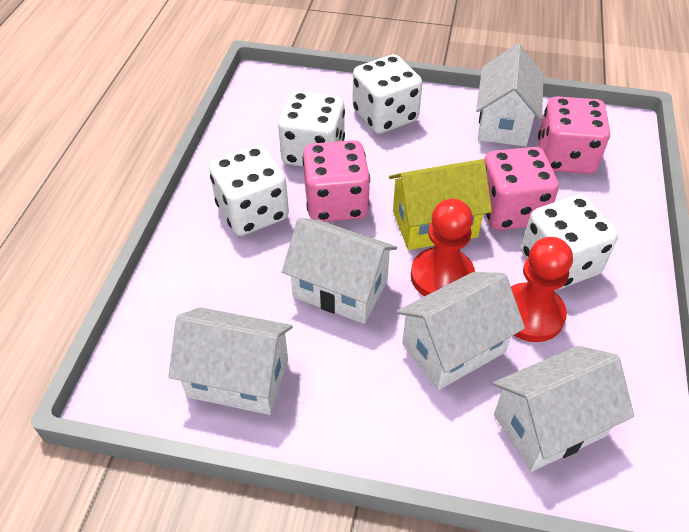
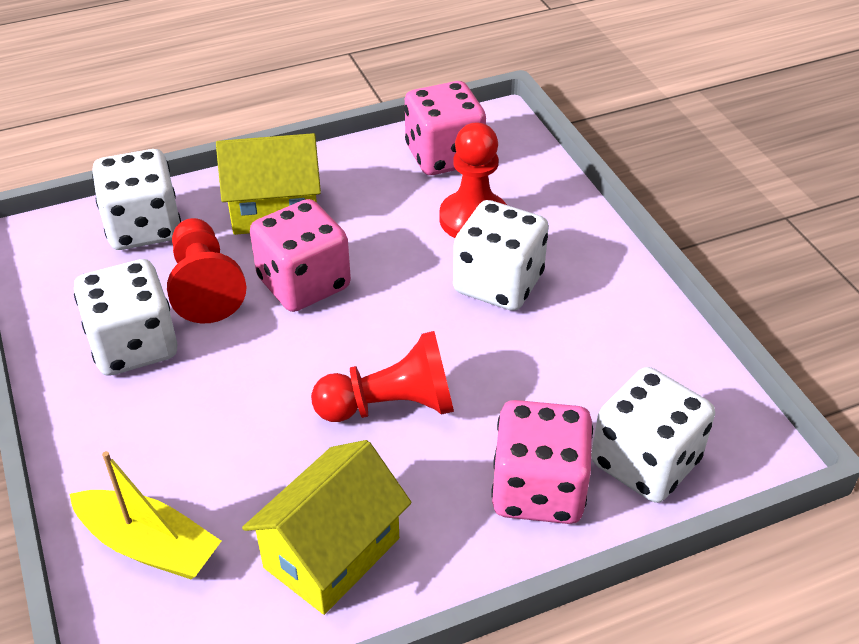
red pawn: [411,198,475,297] [511,237,573,342] = 2 -> [167,218,246,324] [311,331,454,422] [440,123,507,238] = 3
white house: [168,307,292,415] [282,218,397,324] [396,272,525,390] [476,44,544,147] [493,346,634,472] = 5 -> none = 0
yellow boat: none = 0 -> [69,451,221,579] = 1
yellow house: [389,159,492,250] = 1 -> [216,133,321,235] [242,440,412,615] = 2

